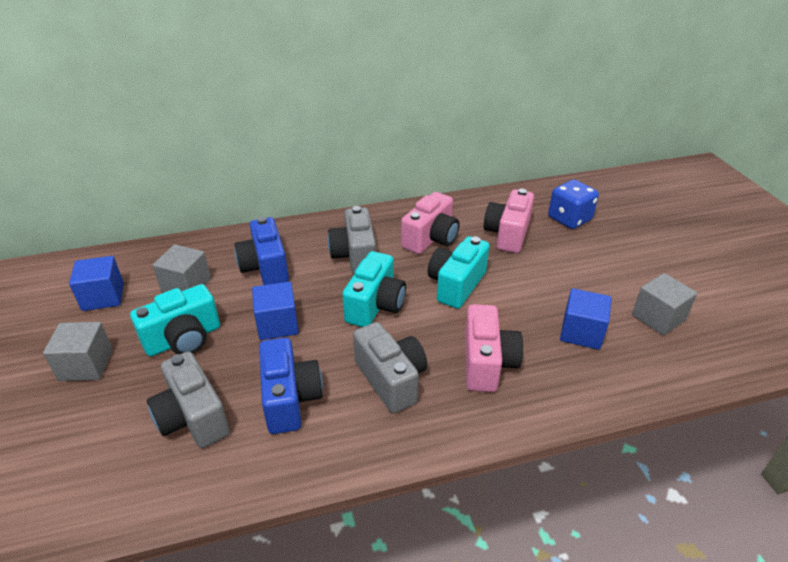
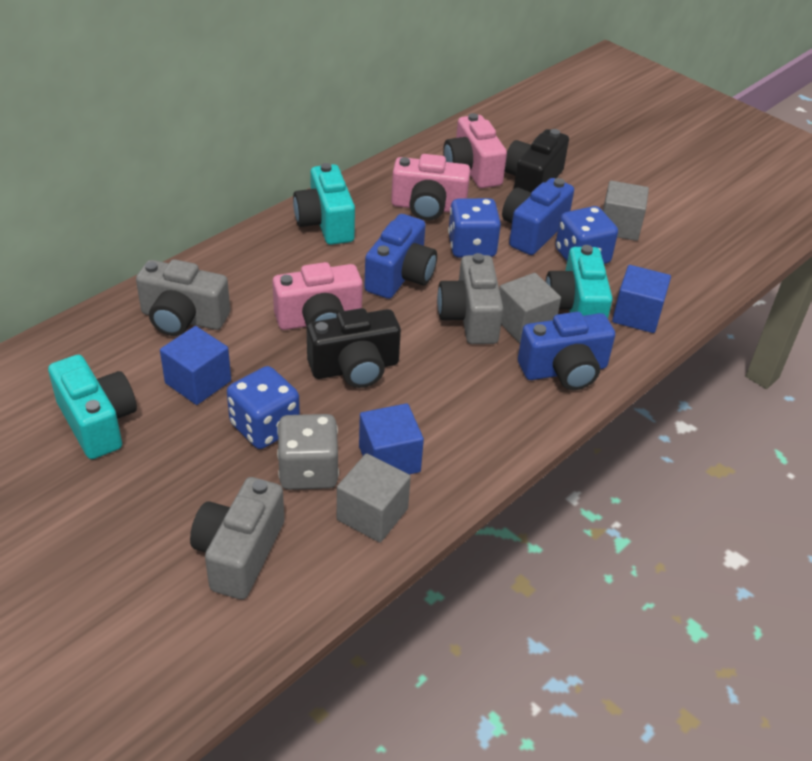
black camera: none = 0 -> [307,308,401,388] [505,129,569,193] = 2
blue camera: [234,217,289,285] [259,338,323,434] = 2 -> [364,214,437,299] [502,178,574,255] [518,312,615,390] = 3
blue dice: [548,179,599,229] = 1 -> [227,366,300,449] [448,198,501,258] [555,206,618,264] = 3
grey dice: none = 0 -> [277,414,339,490] = 1

